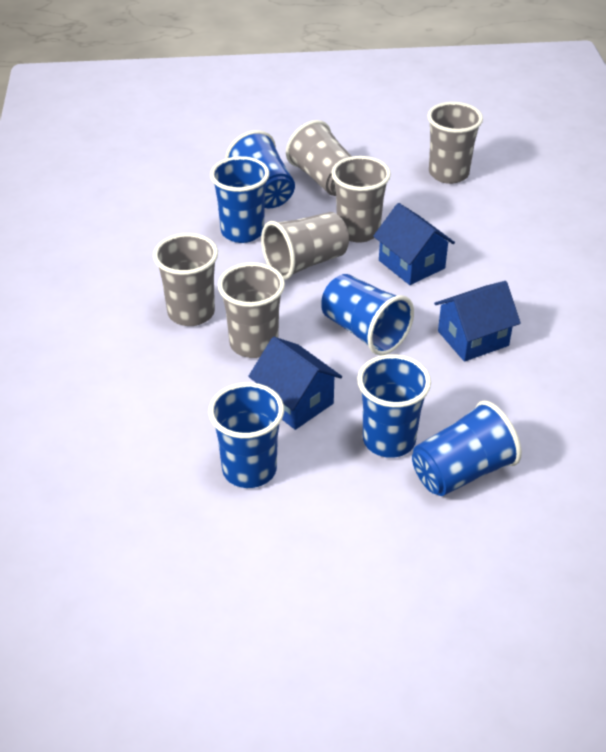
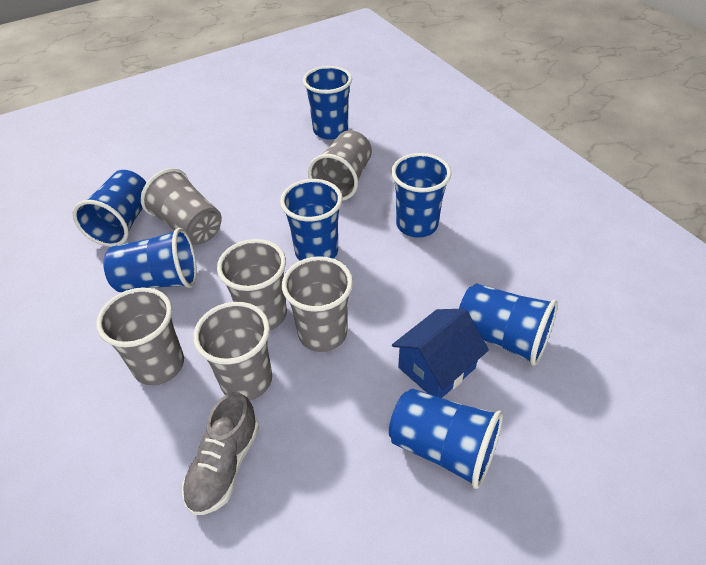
blue cup: [209,383,284,488] [210,156,269,243] [225,130,295,209] [321,274,414,355] [357,354,431,458] [412,401,522,496] = 6 -> [73,170,147,247] [103,228,197,292] [280,179,342,261] [303,66,352,140] [389,389,503,489] [391,153,452,237] [459,284,558,366] = 7
blue house: [248,337,342,430] [373,203,455,285] [434,281,521,362] = 3 -> [392,309,489,398] = 1
grey shoe: none = 0 -> [182,392,259,515] = 1

